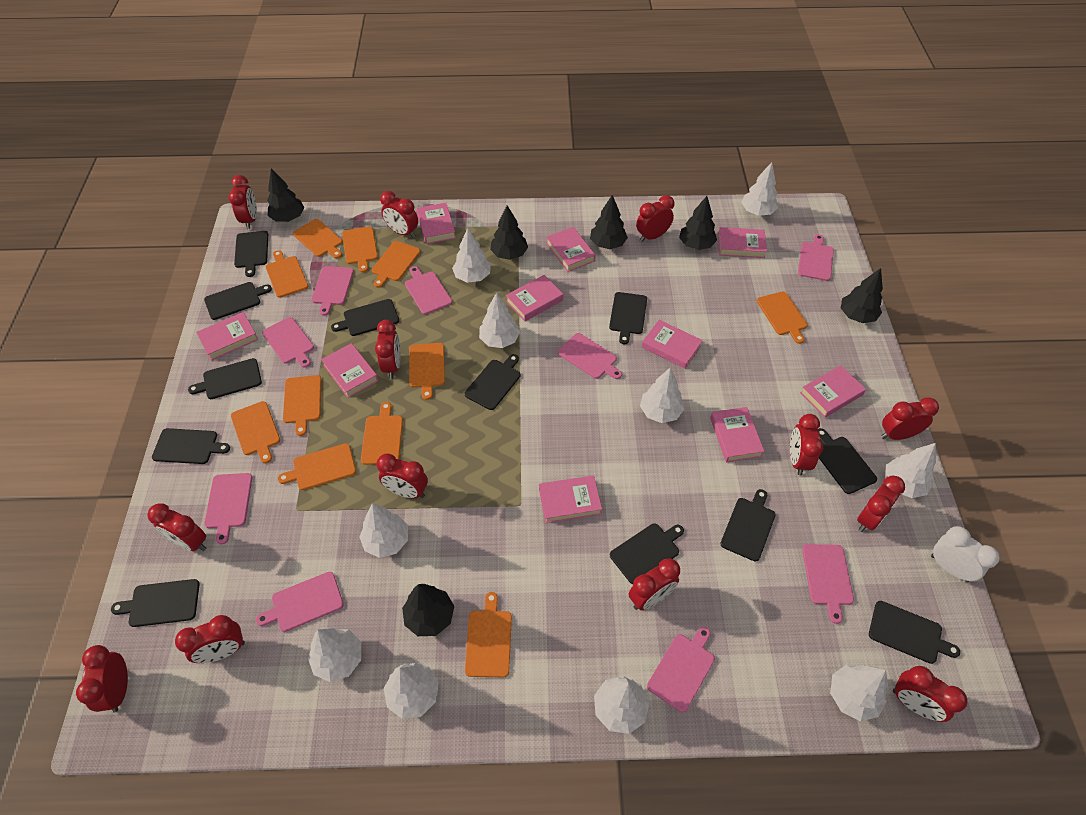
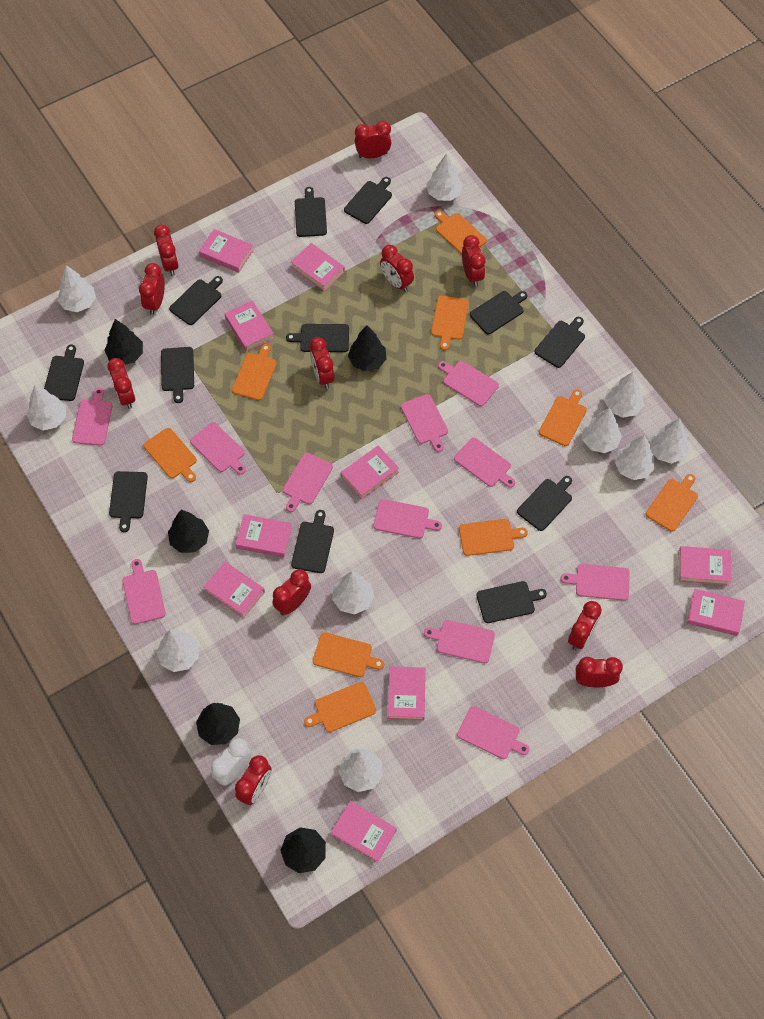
black tree: [267,168,304,222] [402,584,454,636] [490,205,528,260] [590,195,628,249] [679,196,717,250] [841,268,883,323] = 6 -> [105,319,143,365] [168,510,209,553] [196,703,240,745] [280,827,326,873] [348,325,387,372] = 5
orange cutting board: [231,401,280,463] [265,250,308,298] [278,443,356,490] [283,375,322,436] [293,219,343,259] [342,226,378,272] [361,402,403,465] [372,241,420,288] [409,343,445,400] [465,592,512,678] [757,291,808,344] = 11 -> [144,428,197,482] [232,344,277,400] [304,682,376,732] [313,632,384,677] [431,296,469,350] [435,210,487,254] [459,519,528,556] [539,389,587,446] [646,474,698,532] = 9
pink cutting board: [204,473,252,544] [256,572,344,632] [262,317,314,368] [312,266,354,316] [405,266,452,315] [558,333,622,379] [647,627,715,712] [798,234,834,281] [802,544,854,624] = 9 -> [72,387,112,446] [122,559,166,624] [190,422,246,475] [283,453,333,512] [373,499,442,538] [401,394,448,452] [424,620,495,663] [438,361,499,406] [454,438,515,488] [457,706,529,759] [560,564,630,601] = 11
red clock: [76,645,128,712] [147,503,206,551] [175,615,245,663] [228,175,257,229] [375,320,401,379] [377,454,428,498] [380,191,418,238] [629,558,680,610] [636,195,674,242] [790,414,823,476] [857,476,905,532] [881,397,939,440] [893,666,967,722] = 13 -> [107,358,135,409] [139,263,165,315] [154,225,179,276] [235,755,272,805] [272,569,311,615] [310,337,334,389] [355,121,392,158] [380,245,414,292] [462,235,485,287] [568,601,602,650] [576,657,623,687] = 11

